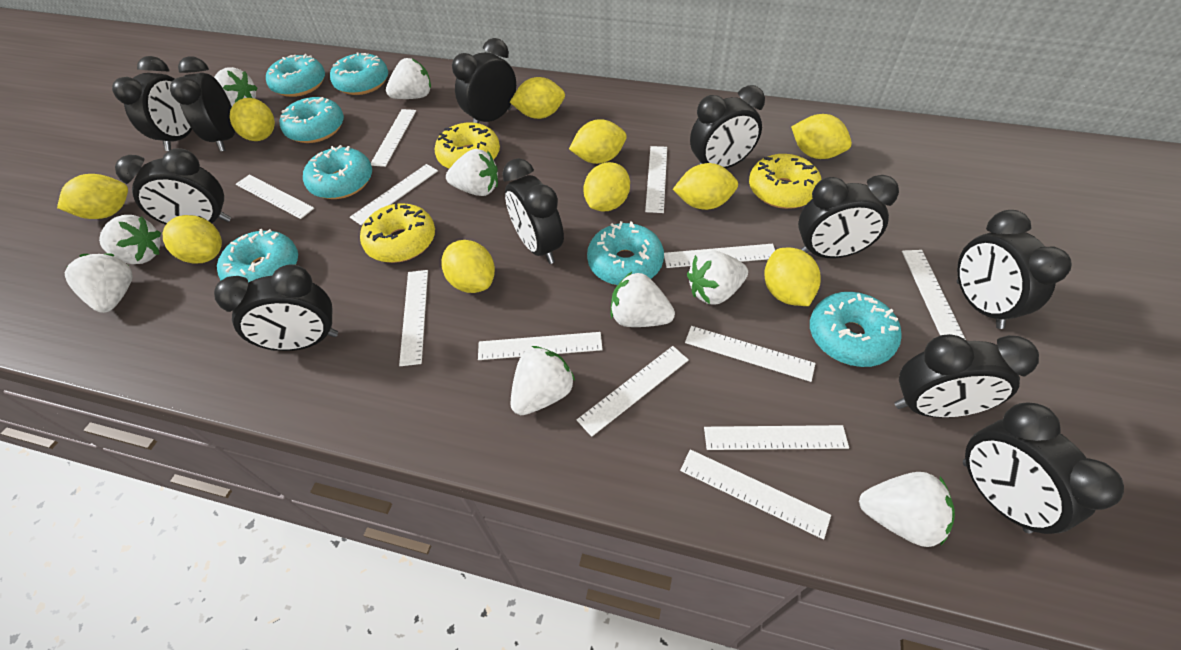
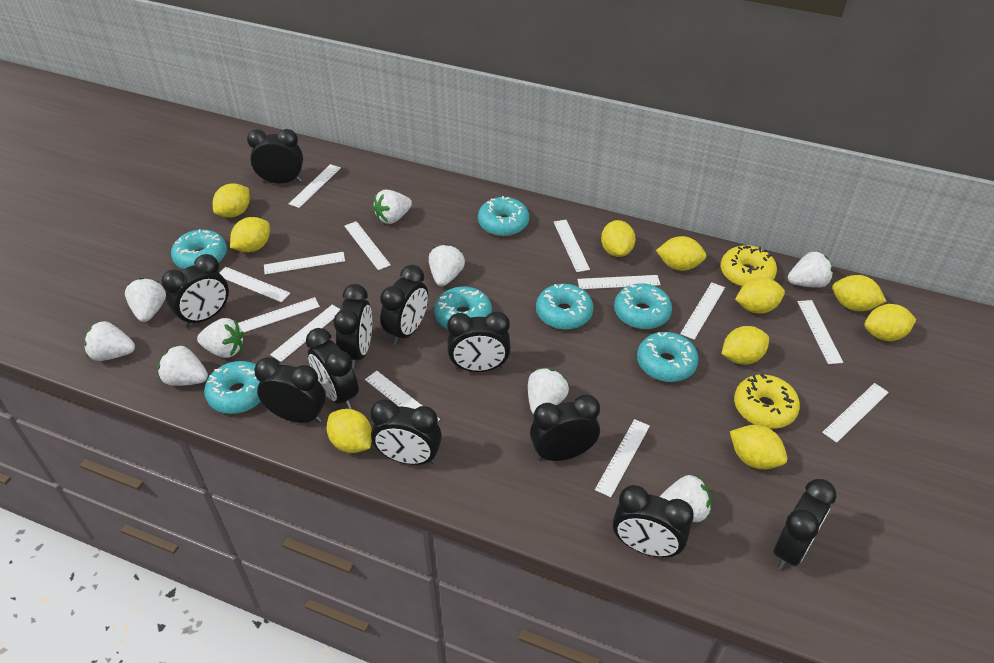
white ruler: [236,175,314,219] [350,164,438,225] [371,109,416,167] [399,270,428,366] [478,332,603,360] [577,346,689,437] [645,146,667,213] [664,244,775,268] [680,449,831,540] [685,326,816,382] [704,425,849,450] [902,250,966,340] = 12 -> [219,267,290,302] [238,297,320,333] [264,252,345,274] [270,305,340,362] [289,164,341,208] [345,221,391,270] [365,371,440,421] [554,220,590,272] [577,275,661,289] [595,419,650,497] [680,282,725,340] [798,300,843,364] [822,383,889,443] = 13
yellow donut: [360,203,435,263] [435,122,500,169] [749,154,822,209] = 3 -> [721,245,777,287] [734,374,800,429] = 2

